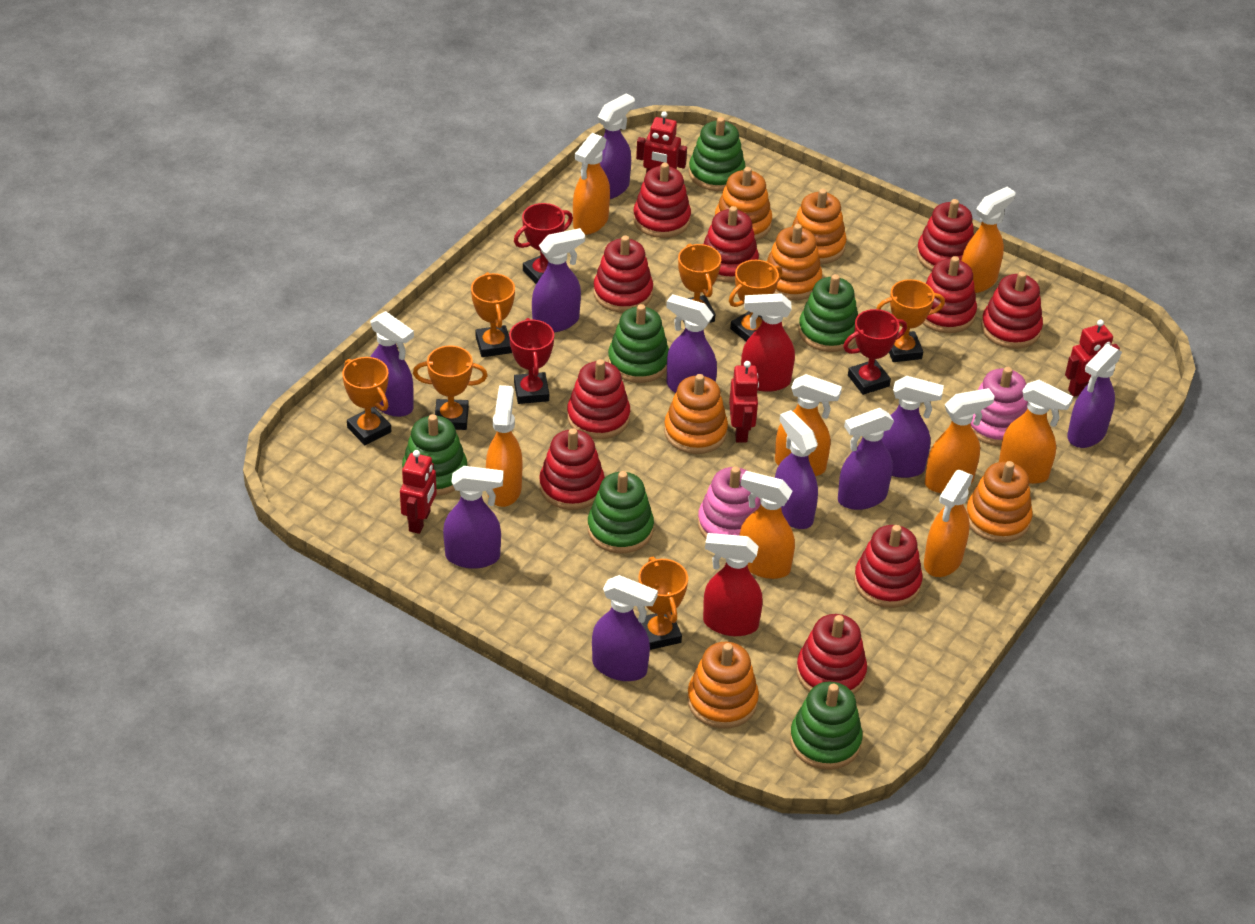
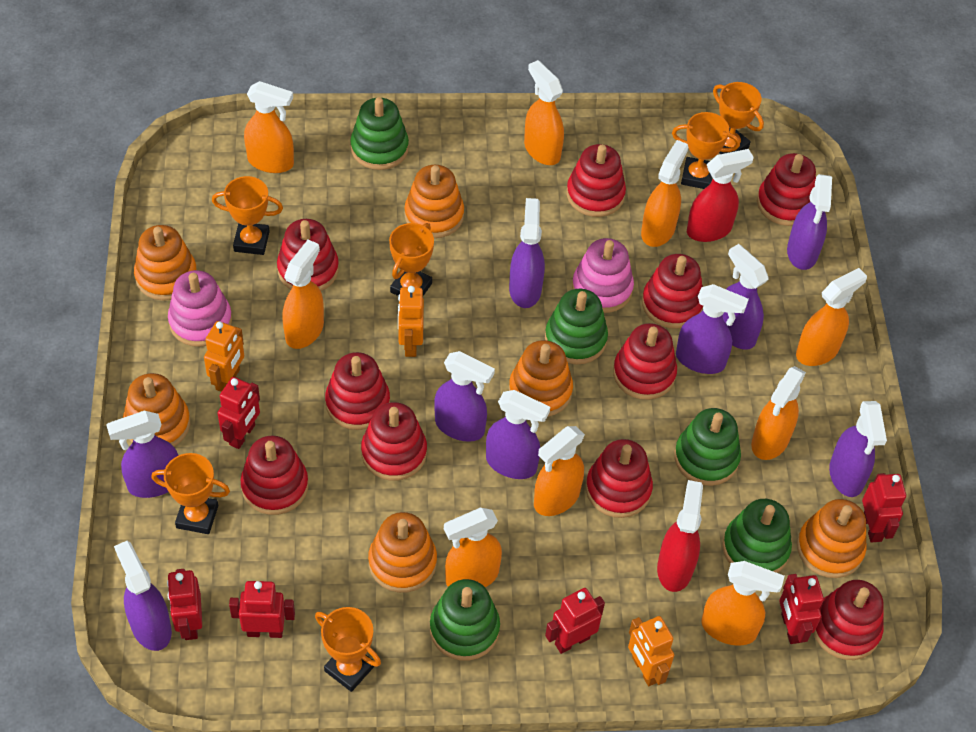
green stacking toy: [402,414,467,496] [587,471,654,554] [608,304,669,383] [689,117,745,191] [790,682,863,770] [798,274,858,352] = 6 -> [350,97,409,170] [430,579,500,661] [545,289,608,364] [674,408,741,486] [722,499,792,573] = 5
orange robot: none = 0 -> [204,321,244,392] [398,286,424,357] [628,616,674,686] = 3
orange spray bottle: [486,385,523,507] [573,133,610,235] [739,471,795,579] [775,374,842,476] [924,470,973,577] [925,388,995,493] [961,187,1015,293] [999,380,1073,484] = 8 -> [244,81,294,173] [282,240,324,349] [444,508,502,588] [524,60,564,165] [534,426,585,516] [641,140,688,247] [701,561,785,646] [751,366,806,460] [796,268,867,366] = 9
orange trophy: [342,357,391,445] [413,345,488,430] [471,272,515,357] [638,557,688,650] [678,244,721,323] [729,260,782,341] [876,279,945,362] = 7 -> [151,453,230,534] [212,176,283,255] [315,607,381,692] [389,223,434,296] [672,112,740,189] [713,82,764,154] = 6
purple spray bottle: [370,311,414,417] [443,466,503,569] [532,228,585,333] [592,575,658,681] [598,93,635,199] [666,294,717,393] [775,410,818,529] [838,408,894,510] [882,376,944,478] [1067,344,1122,448] = 10 -> [106,411,179,498] [114,541,172,651] [434,351,495,442] [486,390,550,479] [509,198,545,308] [676,284,749,374] [723,244,769,350] [787,174,832,270] [829,401,887,497] = 9
red robot: [400,450,437,534] [636,111,687,173] [729,361,759,442] [1065,320,1120,397] = 4 -> [167,569,202,640] [217,377,260,449] [229,581,295,638] [545,588,605,654] [779,574,824,644] [862,473,906,543] = 6
red trophy: [509,318,554,404] [514,203,573,284] [843,309,907,395] = 3 -> none = 0

